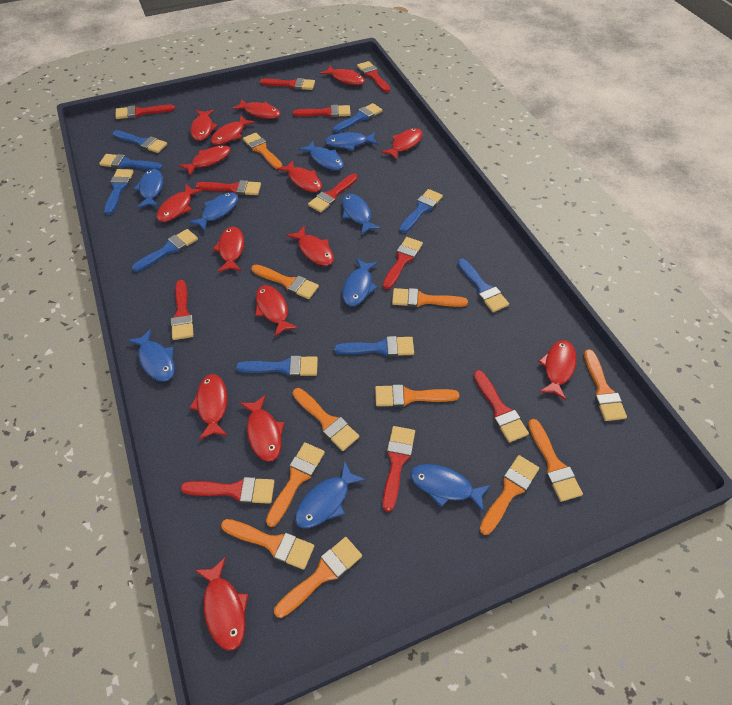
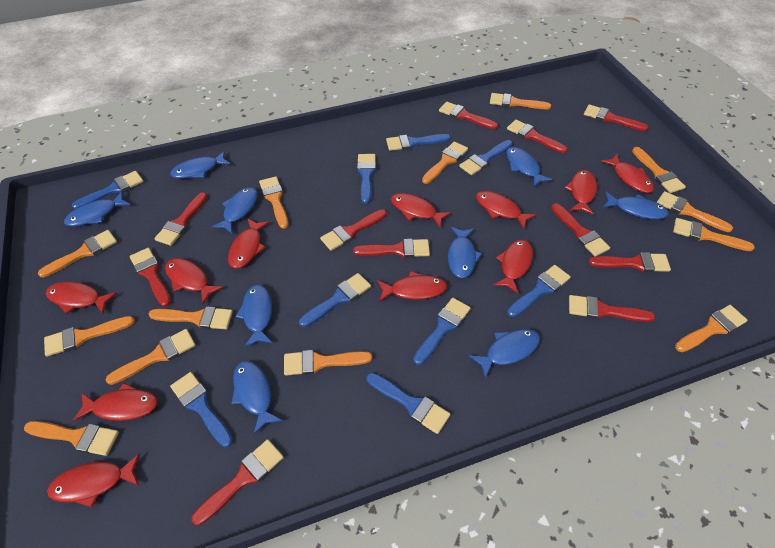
orange brush: [221,519,314,570] [243,133,282,169] [251,265,319,299] [266,442,325,527] [274,537,362,618] [293,388,359,451] [375,384,460,407] [392,288,468,307] [480,455,539,535] [528,419,583,502] [584,349,627,421] = 11 -> [24,421,119,456] [38,230,117,278] [44,316,135,357] [105,329,196,385] [148,306,233,329] [259,176,289,229] [284,350,372,376] [422,142,468,184] [490,93,551,109] [632,147,686,193] [657,191,733,232] [673,218,755,251] [675,305,748,352] = 13
red fish: [156,184,203,222] [179,145,231,175] [190,110,218,141] [190,374,228,440] [195,557,248,651] [211,116,255,145] [213,226,244,272] [232,99,281,119] [240,395,285,462] [255,285,298,337] [277,160,322,192] [286,226,334,266] [320,65,365,85] [381,128,423,160] [538,340,577,400] = 15 -> [46,281,117,314] [47,454,140,507] [73,383,158,421] [165,258,223,304] [228,218,270,269] [377,271,447,302] [391,193,451,227] [476,191,536,229] [493,239,533,294] [565,170,597,215] [601,154,654,193] = 11

